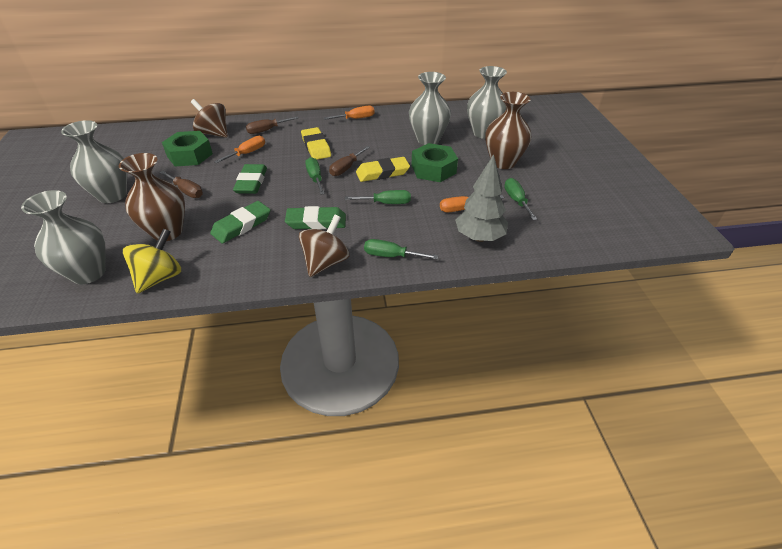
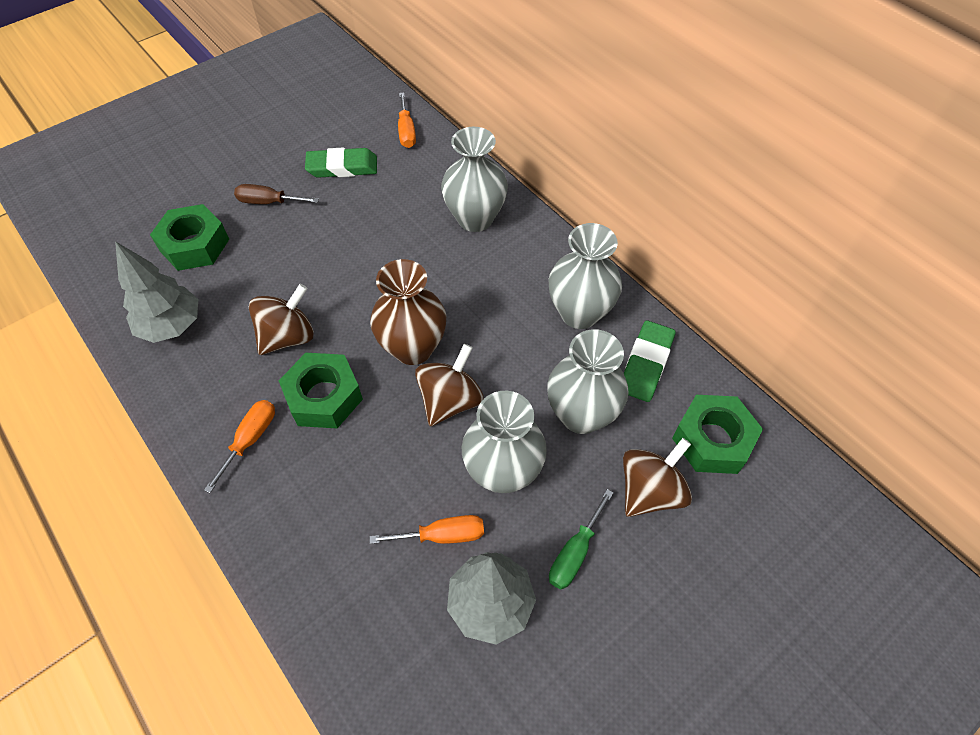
brown screwdriver: [160,171,203,198] [246,116,299,134] [329,146,370,176] = 3 -> [234,184,319,204] = 1
brown spinning top: [191,99,228,138] [299,215,350,277] = 2 -> [249,284,314,355] [415,344,483,426] [623,438,692,517] = 3
brown vase: [119,153,185,241] [485,92,532,169] = 2 -> [370,259,446,365] = 1
green eraser: [210,201,270,244] [233,164,267,194] [285,206,346,229] = 3 -> [305,148,377,178] [624,320,676,402] = 2
green nut: [162,131,213,166] [411,143,458,182] = 2 -> [150,204,229,271] [279,353,363,428] [672,395,763,474] = 3
green screwdriver: [305,157,325,195] [345,190,411,204] [364,239,438,259] [504,178,537,220] = 4 -> [549,489,614,589] = 1
grey tree: [455,154,508,242] = 1 -> [115,241,198,343] [447,552,536,645] = 2
yellow eraser: [301,127,331,160] [356,157,410,182] = 2 -> none = 0
yellow spinning top: [122,228,181,293] = 1 -> none = 0

